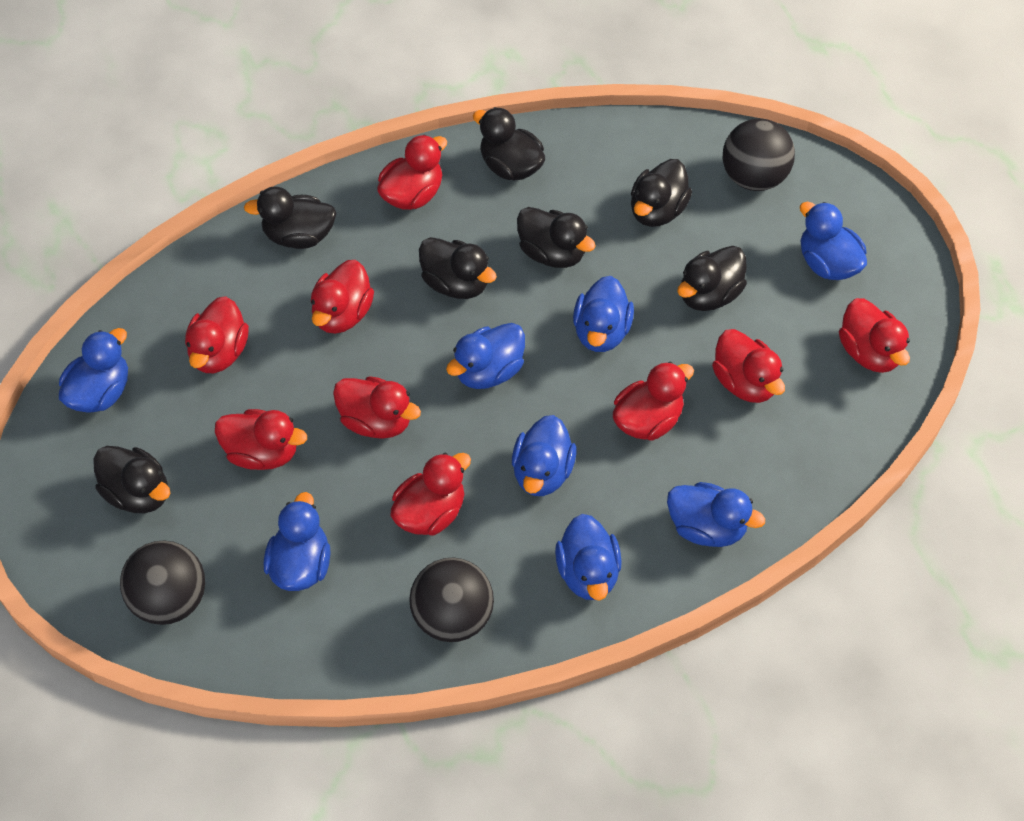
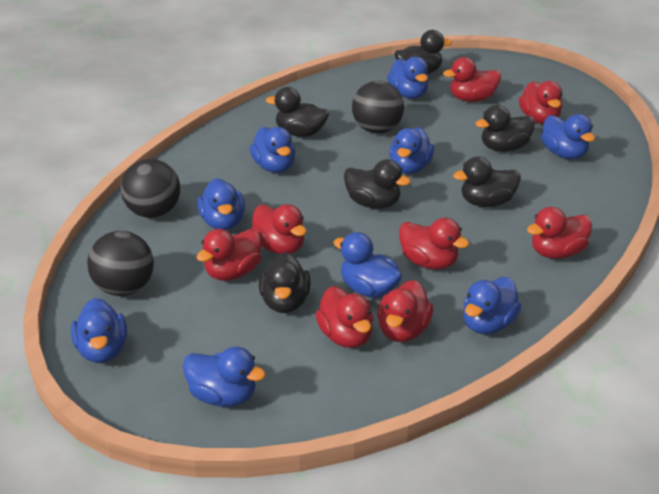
black duck: [93,446,170,513] [244,186,336,249] [419,237,497,299] [473,107,545,181] [517,207,596,268] [631,159,692,227] [677,246,747,311] = 7 -> [259,252,311,313] [266,87,329,137] [344,159,411,209] [395,30,452,74] [453,157,521,207] [475,105,535,152] = 6
blue duck: [59,328,128,413] [264,492,331,591] [446,323,525,389] [512,415,577,496] [555,514,622,601] [573,276,634,352] [667,482,765,547] [800,202,867,280] = 8 -> [71,298,127,363] [183,347,266,407] [197,178,245,230] [250,127,295,173] [333,232,402,298] [387,57,429,99] [389,127,434,174] [463,277,521,334] [541,114,595,159] = 9
red duck: [185,296,249,373] [215,409,307,470] [311,260,374,334] [333,376,421,439] [377,135,447,210] [391,453,471,536] [613,362,694,441] [712,329,785,403] [839,298,910,373] = 9 -> [196,229,261,281] [251,204,307,254] [315,286,373,348] [377,280,433,342] [399,218,469,269] [443,57,501,102] [519,81,562,124] [527,207,592,259] = 8

